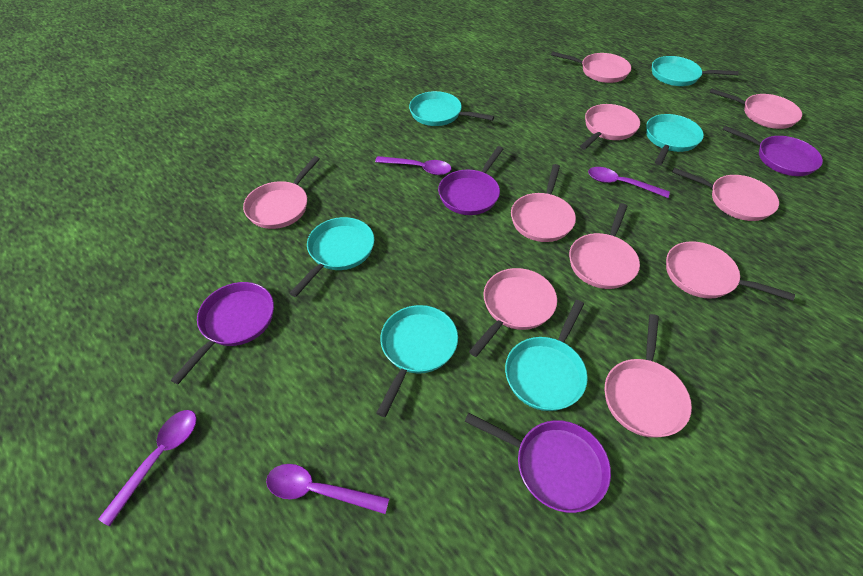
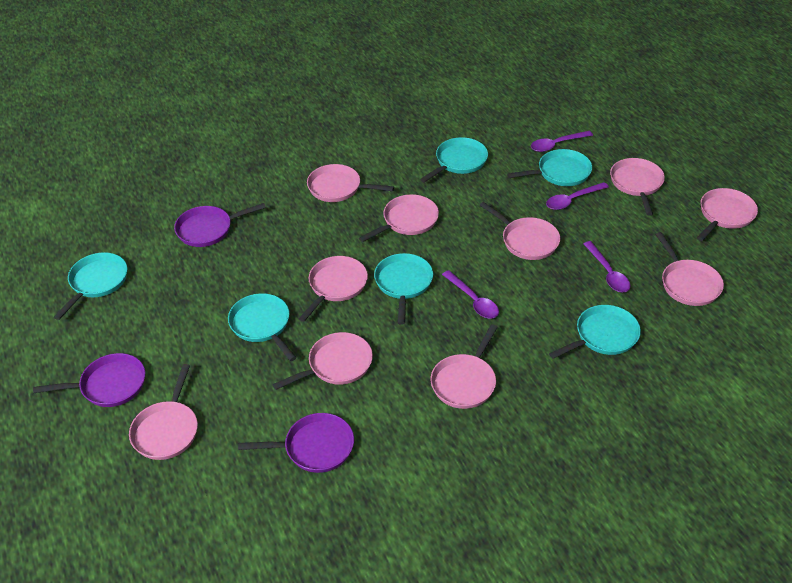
purple pan: [171,282,274,384] [438,146,503,215] [464,413,611,513] [723,126,823,176] = 4 -> [33,353,145,407] [174,203,266,247] [238,413,354,473] = 3

